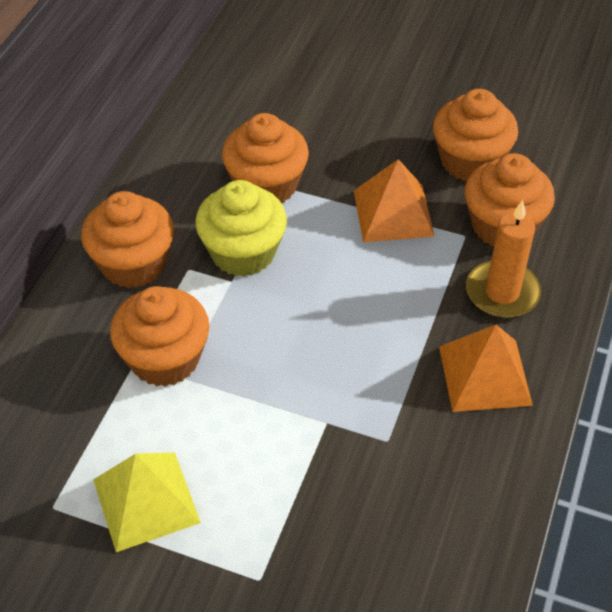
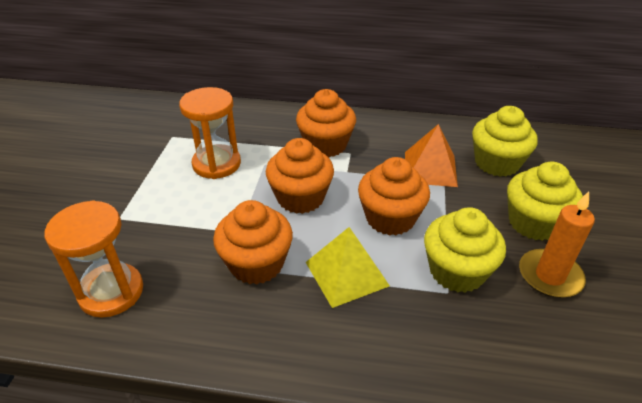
orange cupcake: [81,191,174,288] [110,286,209,387] [222,113,309,203] [433,89,518,181] [465,153,555,246] = 5 -> [213,200,293,285] [266,138,334,214] [296,89,356,157] [358,157,430,236] = 4
orange hourglass: none = 0 -> [45,200,143,318] [179,87,241,179] = 2
orange pyramid: [354,159,435,242] [439,325,533,412] = 2 -> [405,124,458,187] = 1
yellow cupcake: [195,180,287,277] = 1 -> [424,207,506,293] [472,106,538,177] [507,161,583,241] = 3

